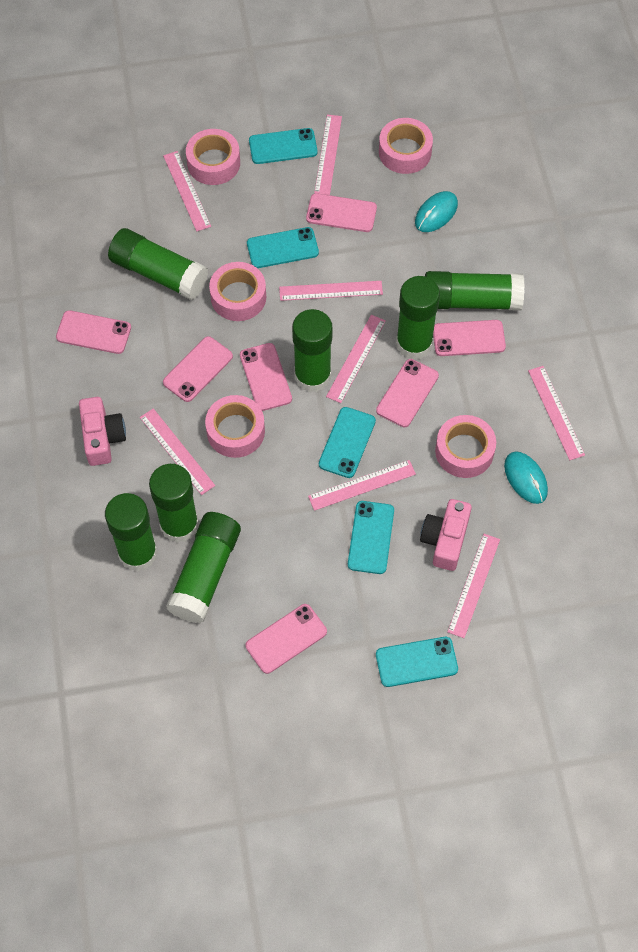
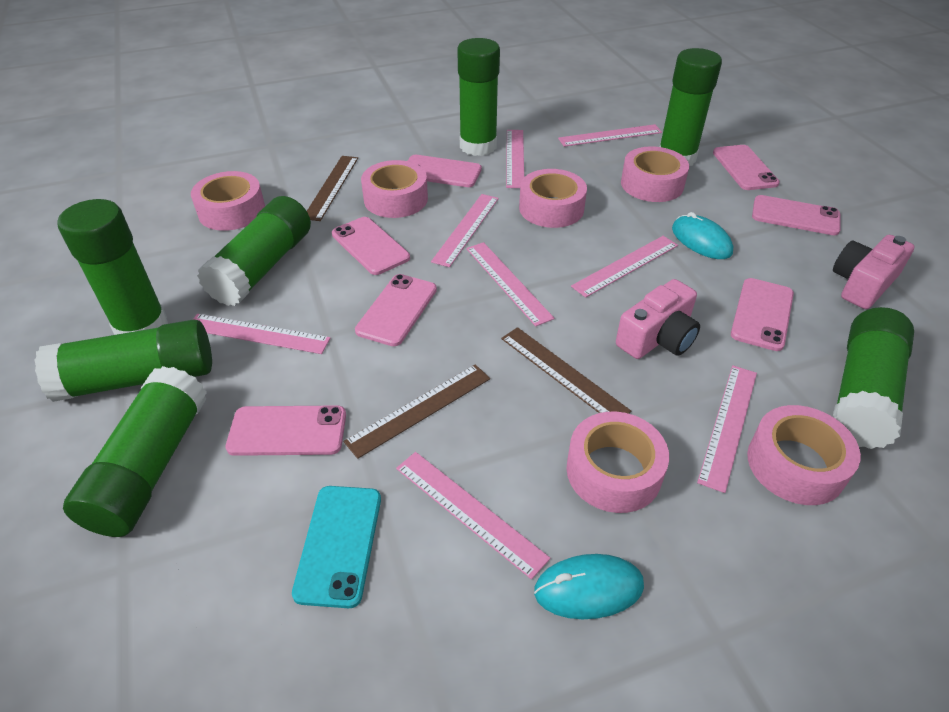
brown ruler: none = 0 -> [307,156,358,221] [344,365,490,459] [501,327,631,414] = 3
pink tape: [186,129,240,185] [205,395,265,458] [209,262,266,321] [379,118,433,174] [435,415,496,478] = 5 -> [191,171,265,231] [361,160,428,218] [519,169,587,228] [566,412,669,513] [621,146,689,202] [747,405,861,505] = 6
turquoise phone: [247,227,319,268] [249,128,318,164] [319,407,376,478] [348,501,394,574] [376,637,458,687] = 5 -> [292,486,381,608] = 1

